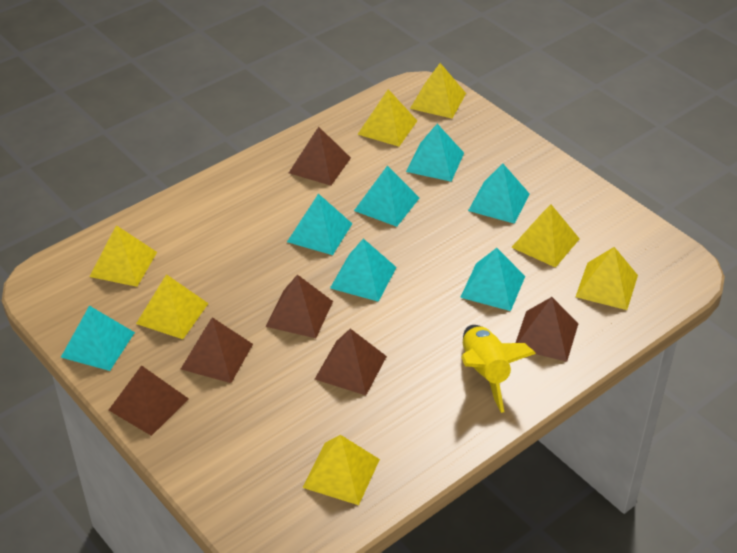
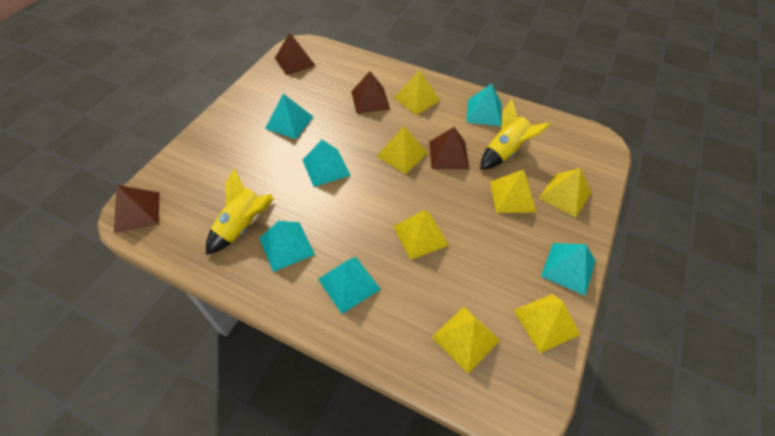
brown pyramid: [109,365,189,436] [181,317,253,383] [265,275,333,338] [289,127,351,186] [315,329,387,395] [516,297,578,362] = 6 -> [114,185,160,233] [275,33,316,75] [351,71,390,114] [429,127,469,169] = 4
turquoise pyramid: [61,306,135,371] [287,194,352,255] [330,238,397,302] [354,165,419,227] [406,124,464,182] [460,248,525,311] [468,163,530,224] = 7 -> [259,221,315,272] [265,94,313,139] [303,140,351,187] [318,257,381,314] [466,84,502,126] [541,243,596,296] = 6
yellow rocket: [461,325,536,413] = 1 -> [206,168,274,255] [480,99,551,170] = 2

